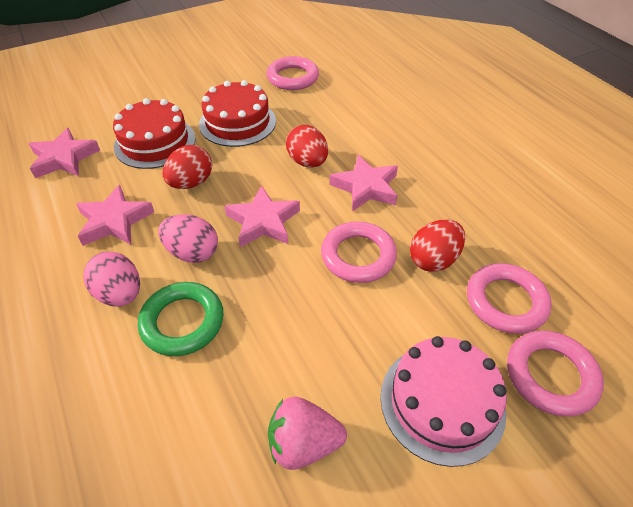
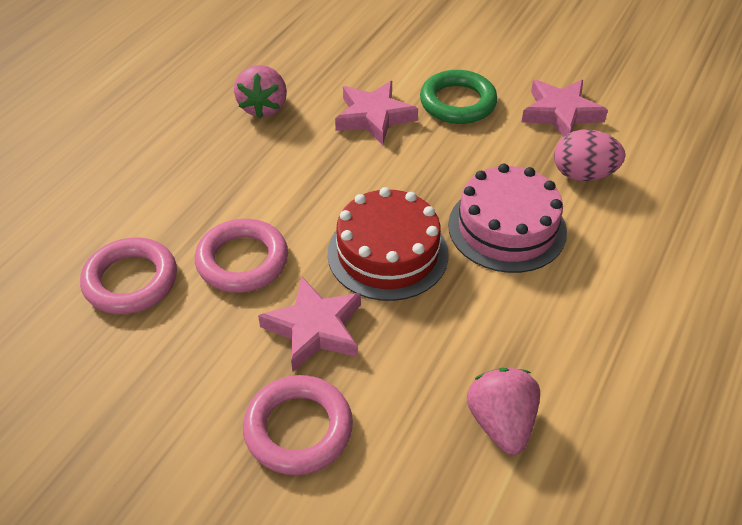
pink egg: [83,252,140,307] [158,214,218,263] = 2 -> [554,130,625,181] = 1
pink ring: [266,56,319,90] [321,221,397,283] [467,263,552,334] [507,330,604,417] = 4 -> [80,238,177,314] [195,219,288,293] [243,375,353,475] = 3
pink star: [29,128,100,178] [76,185,154,246] [224,185,300,247] [330,155,398,211] = 4 -> [258,277,361,372] [335,81,418,145] [522,80,608,137] = 3
pink strawberry: [268,397,347,470] = 1 -> [234,65,287,118] [467,368,540,455] = 2
red cake: [113,98,196,169] [199,80,276,147] = 2 -> [327,187,449,301] = 1
red egg: [163,145,212,189] [286,125,328,167] [410,220,465,272] = 3 -> none = 0

